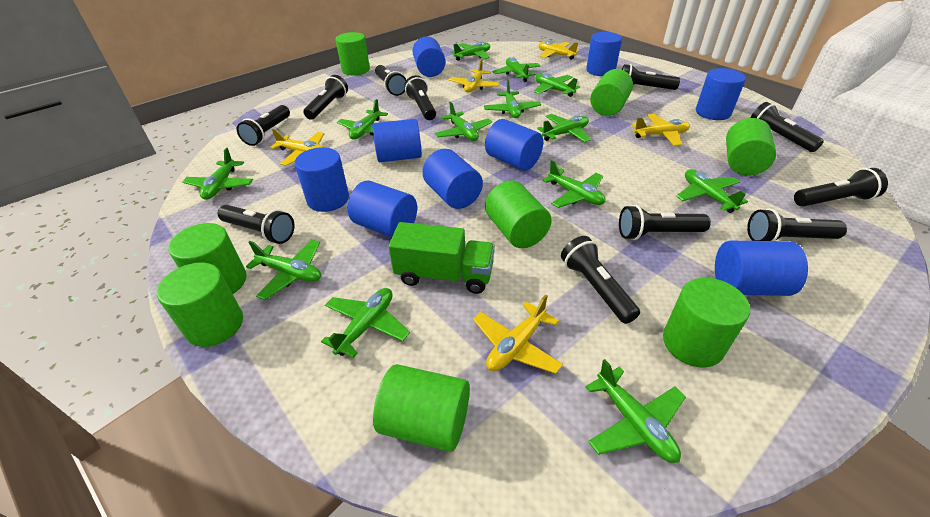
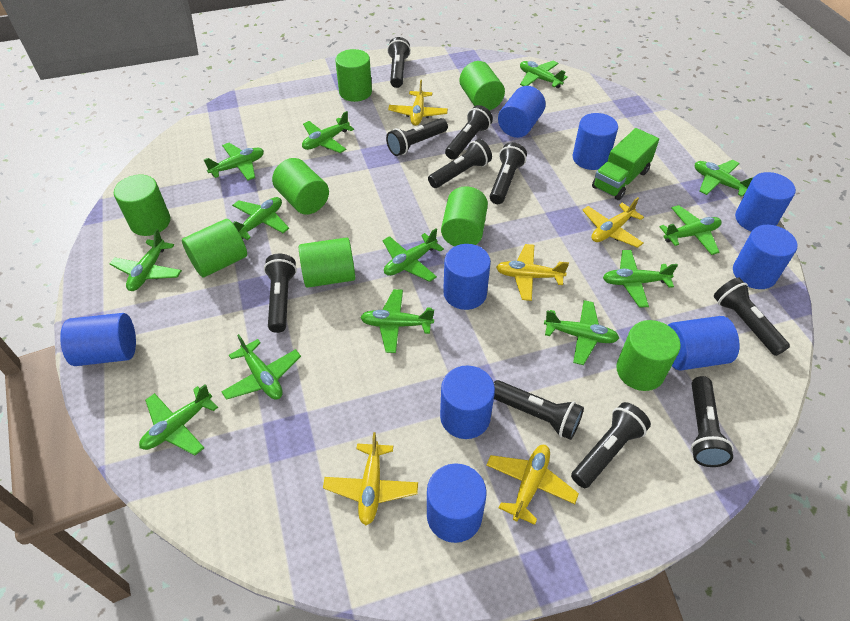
black flashlight: [218,205,295,244] [237,105,290,146] [303,75,348,120] [375,65,406,96] [404,75,436,120] [561,236,640,324] [619,205,711,240] [622,64,680,90] [747,209,847,241] [750,102,824,152] [794,168,888,207] = 11 -> [264,254,297,333] [386,118,448,156] [387,37,411,88] [428,139,492,188] [445,105,493,160] [490,142,527,204] [494,380,584,440] [571,402,651,488] [691,376,733,467] [714,278,790,356] = 10

